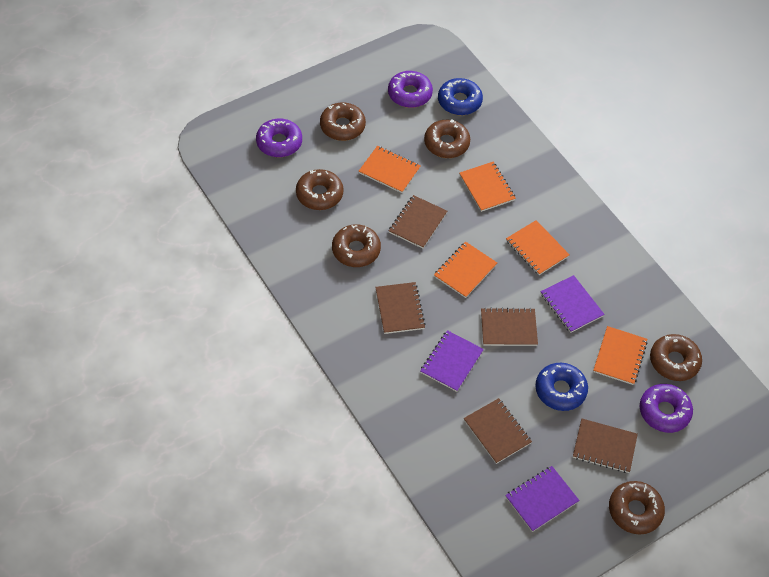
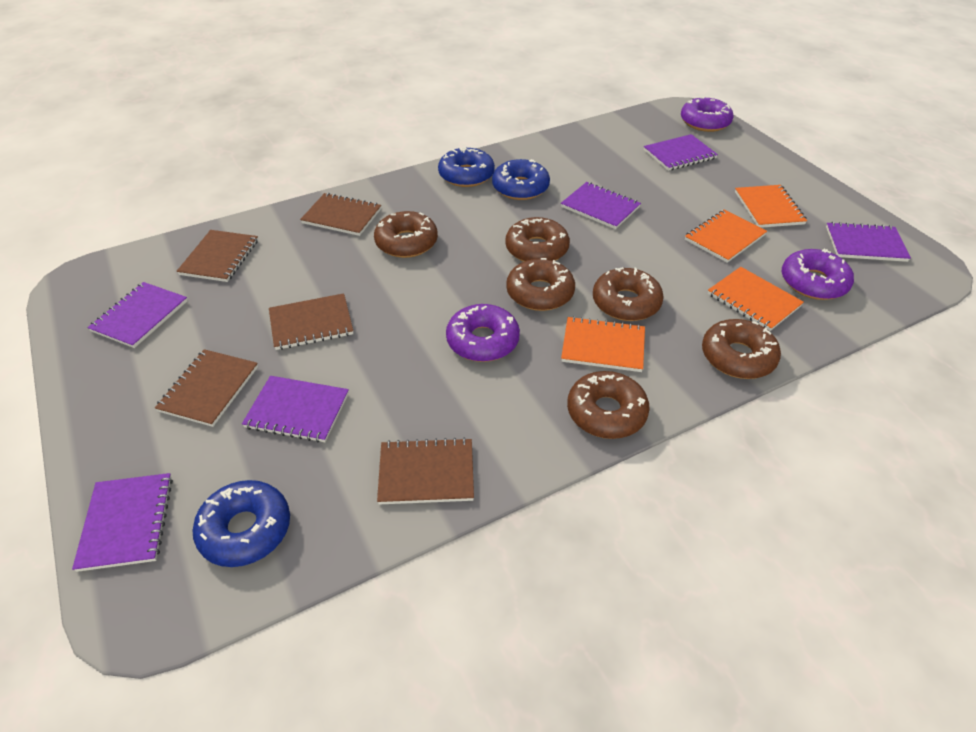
blue donut: [438,78,483,115] [535,363,588,411] = 2 -> [192,480,290,567] [438,148,495,187] [492,159,550,200] = 3
orange notebook: [359,146,421,193] [434,242,497,298] [459,162,516,212] [506,220,570,275] [593,326,648,385] = 5 -> [561,316,645,372] [685,210,767,263] [708,267,804,331] [735,185,807,228] = 4
purple notebook: [420,330,484,392] [505,466,580,532] [541,275,605,333] = 3 -> [72,473,173,572] [87,282,187,348] [242,376,349,442] [561,182,641,229] [644,134,718,171] [826,222,911,262] = 6

